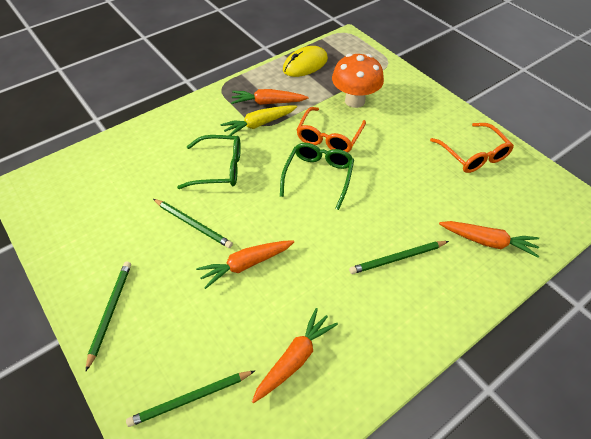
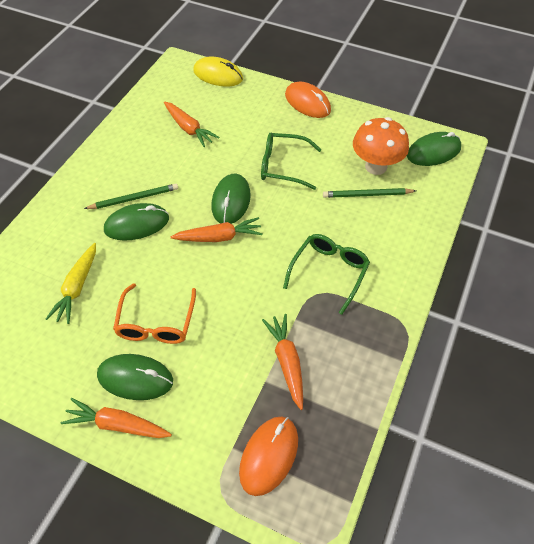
green mouse: none = 0 -> [97,354,173,400] [104,203,169,241] [212,174,251,224] [407,132,461,166] = 4
green pencil: [86,261,131,371] [126,371,255,427] [153,199,233,248] [349,241,449,274] = 4 -> [84,184,178,209] [323,188,416,198] = 2
orange glasses: [296,107,366,152] [430,123,514,173] = 2 -> [113,283,196,344] = 1
orange mouse: none = 0 -> [239,416,298,496] [285,82,331,118] = 2

